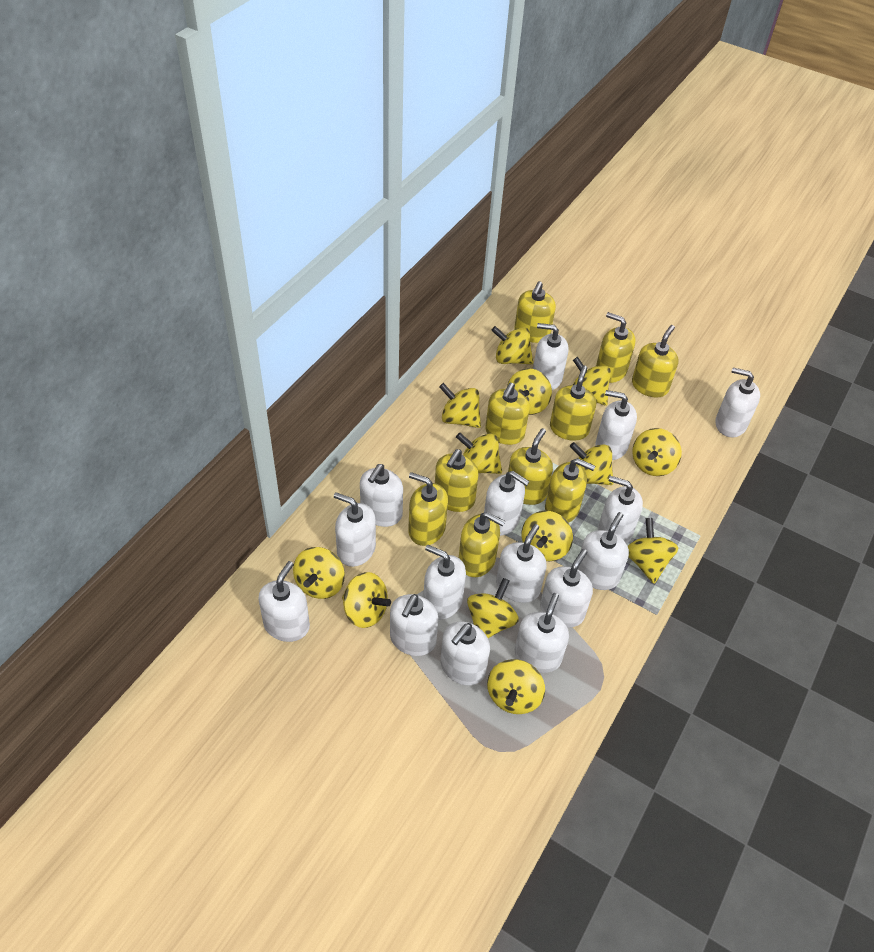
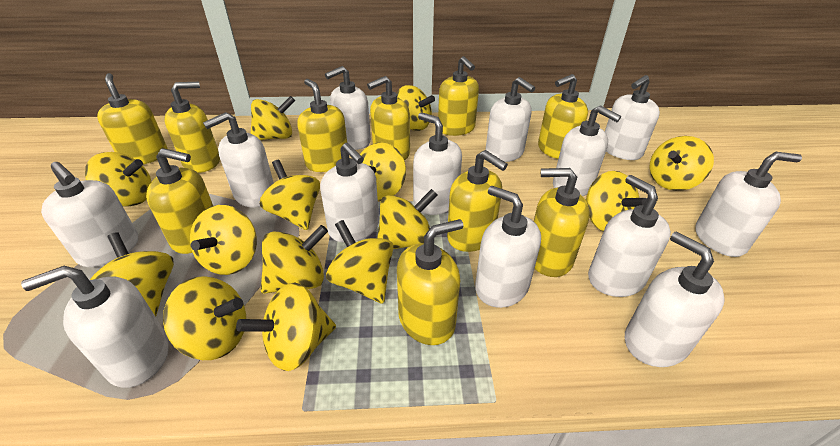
white soap dispenser: [258,561,310,642] [334,492,376,567] [360,464,403,527] [390,594,438,656] [423,545,466,620] [440,622,490,685] [484,471,530,536] [496,524,547,603] [515,593,569,673] [533,323,568,390] [540,549,593,628] [578,512,629,590] [596,390,637,460] [598,476,643,544] [716,368,760,437] = 15 -> [21,266,169,388] [41,162,138,267] [203,112,274,207] [320,143,379,243] [325,66,371,150] [413,112,462,215] [475,186,541,308] [485,77,535,162] [553,105,621,196] [588,175,671,297] [605,75,660,160] [625,231,725,367] [695,152,802,257] = 13
yellow spinning top: [293,547,345,599] [342,572,391,628] [439,383,481,428] [456,433,502,474] [467,578,519,638] [487,659,545,714] [491,326,533,364] [507,369,552,415] [522,511,573,561] [570,442,613,485] [573,357,611,406] [628,518,678,584] [632,428,682,476] = 13 -> [85,152,152,207] [90,232,174,317] [163,276,246,360] [190,205,257,275] [236,283,336,371] [250,96,295,140] [260,160,320,230] [261,225,328,294] [326,220,393,304] [360,143,406,201] [377,189,437,249] [397,85,435,131] [585,171,647,232] [649,136,714,191] = 14

